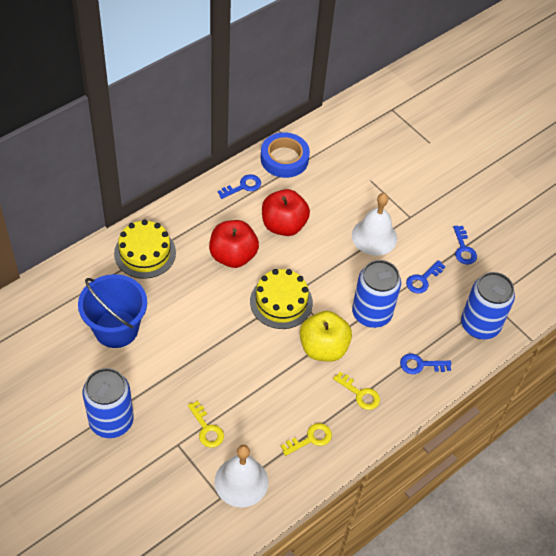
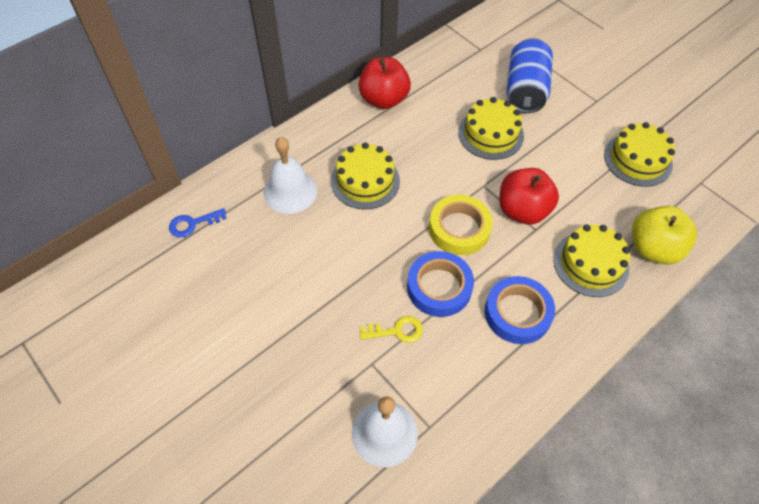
blue bucket: [78,274,147,348] = 1 -> none = 0
blue can: [83,368,134,438] [352,260,401,328] [461,272,515,339] = 3 -> [507,38,553,113] = 1
blue key: [218,174,261,199] [400,354,452,374] [406,260,445,293] [453,226,477,264] = 4 -> [169,208,227,237] = 1
blue tape: [261,132,310,178] = 1 -> [407,251,474,317] [485,276,555,344] = 2
yellow cake: [114,219,176,279] [250,269,313,329] = 2 -> [331,143,400,209] [458,97,524,160] [553,225,630,297] [604,122,675,187] = 4
yellow key: [188,401,224,448] [281,423,332,456] [333,372,380,410] = 3 -> [360,316,423,343] = 1
yellow tape: none = 0 -> [429,195,493,255] = 1

